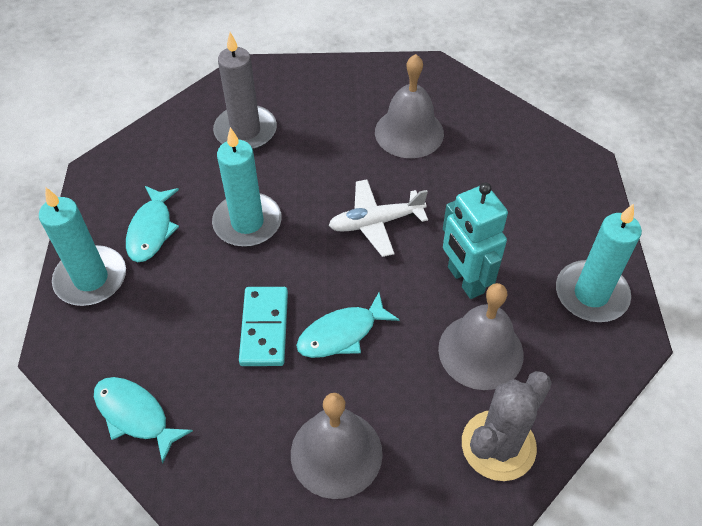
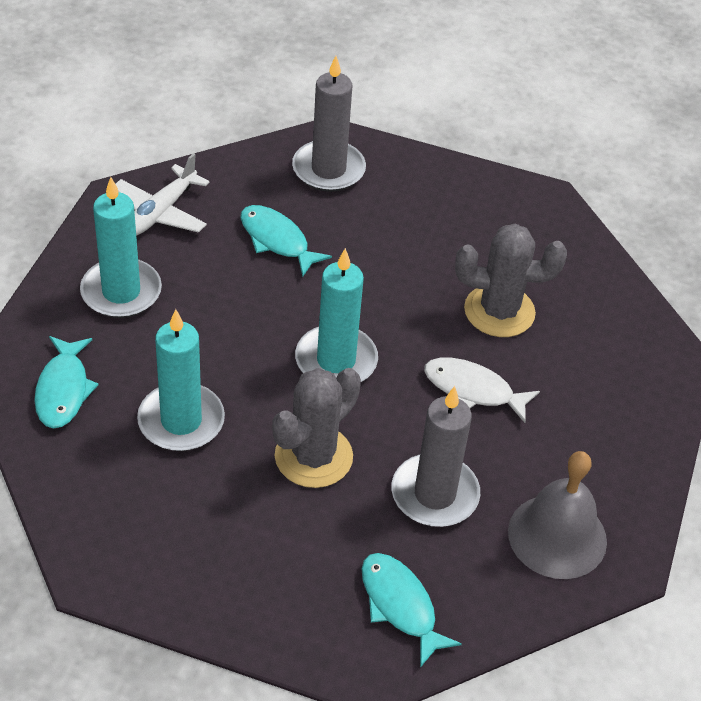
grey bell: [291,393,382,499] [375,54,444,158] [438,283,524,390] = 3 -> [508,451,607,579] = 1
grey cactus: [462,371,552,481] = 1 -> [272,368,361,488] [455,224,567,337] = 2
grey candle: [213,32,277,150] = 1 -> [292,56,366,192] [391,386,480,527] = 2
turquoise domino: [239,287,288,366] = 1 -> none = 0
turquoise robot: [443,182,508,299] = 1 -> none = 0
white fish: none = 0 -> [424,358,540,423] = 1

